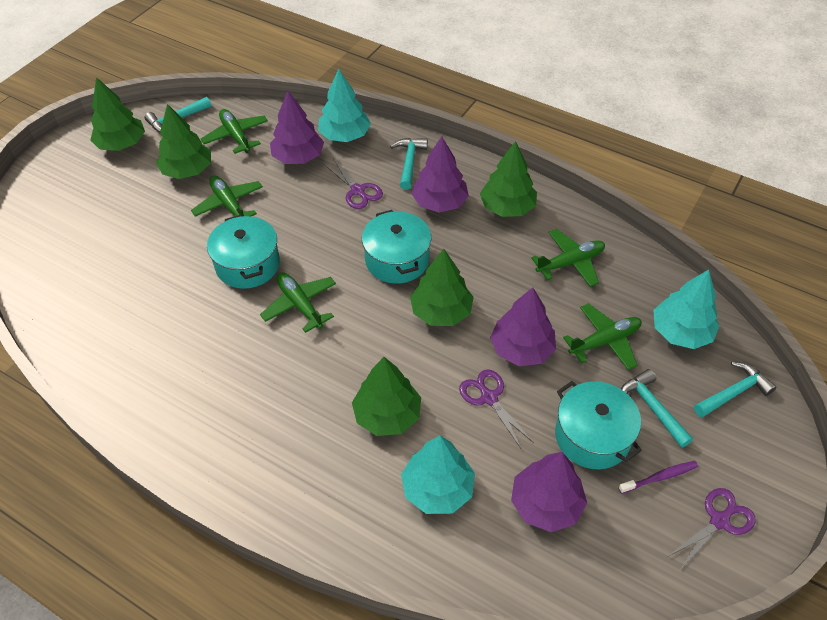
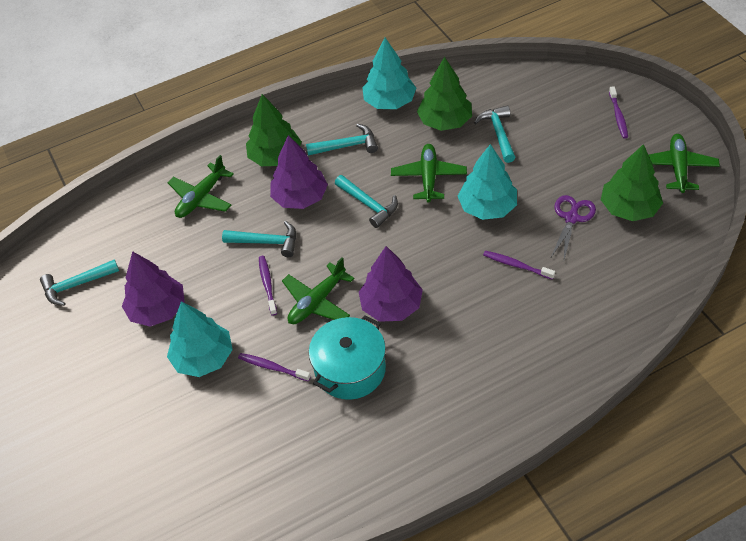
green plane: [191,176,263,217] [201,109,268,154] [260,272,336,333] [531,229,605,287] [563,303,642,370] = 5 -> [167,155,234,218] [282,257,354,324] [391,144,467,203] [649,134,720,193] = 4
green tree: [90,77,145,151] [156,104,211,179] [352,357,421,436] [410,249,474,326] [480,141,537,217] = 5 -> [246,94,302,166] [417,57,472,131] [601,144,663,221] = 3
purple scissors: [324,158,383,209] [459,369,534,448] [667,488,756,571] = 3 -> [551,195,596,260] = 1
purple toothbrush: [618,461,698,494] = 1 -> [238,353,311,382] [259,256,277,316] [483,251,555,280] [609,86,628,139] = 4
purple tree: [270,91,324,164] [411,136,469,212] [490,287,556,366] [511,452,587,532] = 4 -> [122,251,185,327] [270,135,328,209] [359,246,423,322] = 3
turquoise hammer: [144,97,211,133] [390,138,428,190] [621,369,693,448] [694,361,776,417] = 4 -> [40,259,119,306] [222,221,296,257] [306,124,378,156] [335,175,398,228] [474,105,516,163] = 5
turquoise pot: [207,215,280,289] [362,210,431,284] [555,381,642,469] = 3 -> [309,316,386,400] = 1

